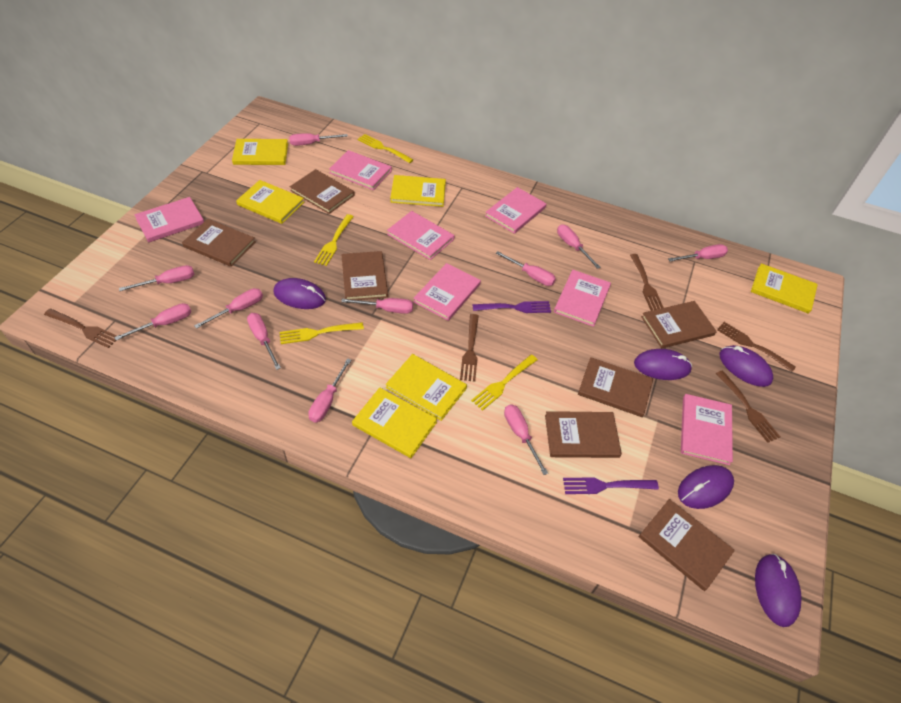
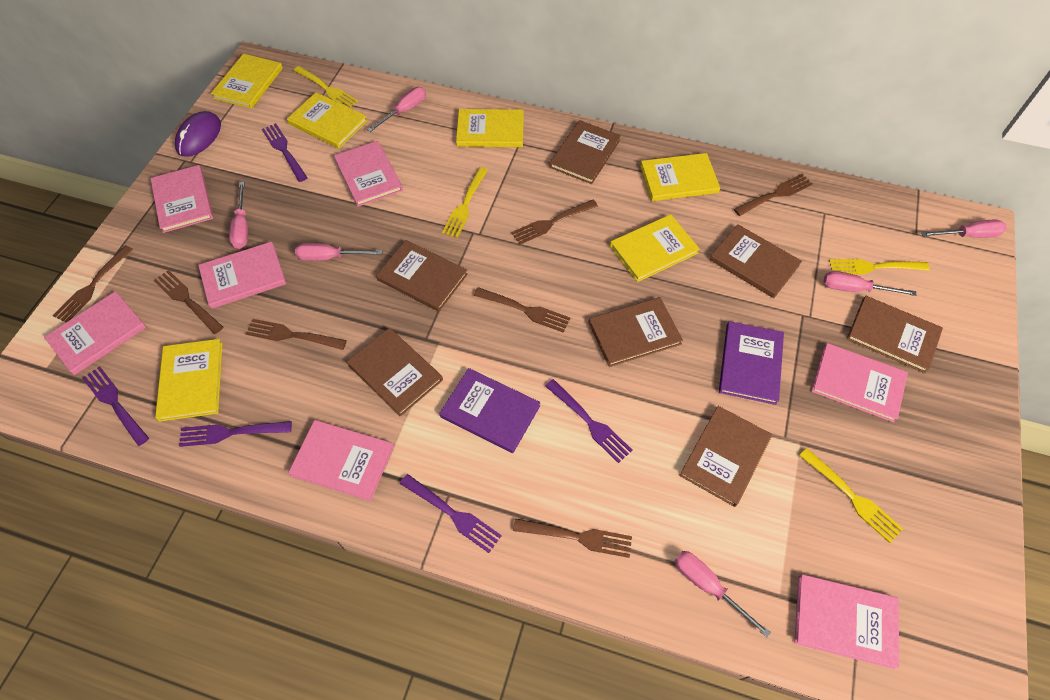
brown fork: [44,309,117,348] [460,314,479,382] [630,254,664,311] [716,370,780,443] [717,322,796,372] = 5 -> [53,245,133,323] [153,270,223,334] [245,319,347,350] [473,287,570,333] [511,200,598,245] [513,518,632,558] [734,174,813,216] = 7
pink screwdriver: [114,303,191,340] [119,265,195,291] [194,288,263,329] [247,313,281,370] [289,133,348,146] [308,358,351,422] [341,298,413,314] [496,251,556,286] [504,404,548,475] [557,224,601,269] [668,244,728,261] = 11 -> [229,182,248,249] [295,243,382,261] [367,87,426,132] [674,551,771,638] [824,271,916,296] [921,219,1007,238] = 6
purple book: none = 0 -> [439,368,541,453] [719,321,784,405] = 2
purple fork: [472,301,551,313] [563,477,659,494] = 2 -> [83,366,149,446] [179,421,292,447] [262,123,308,182] [400,474,502,553] [545,379,633,463] = 5
purple mouse: [273,278,326,309] [634,349,692,380] [678,465,734,509] [719,345,773,387] [755,554,802,627] = 5 -> [175,111,221,157] = 1

